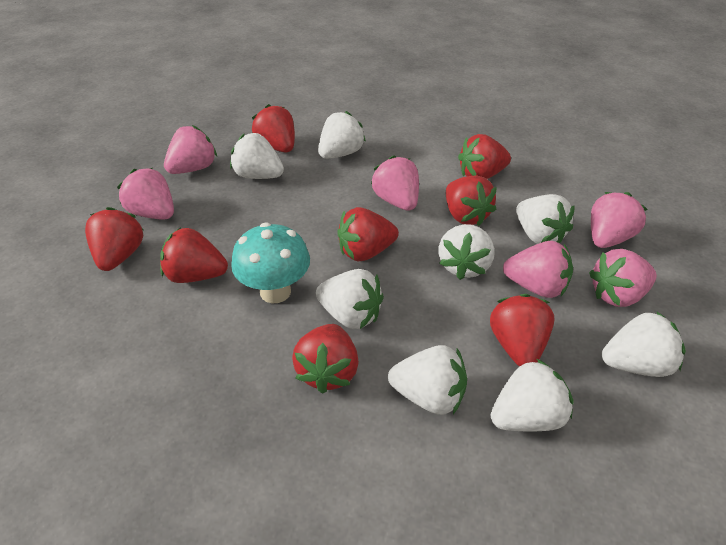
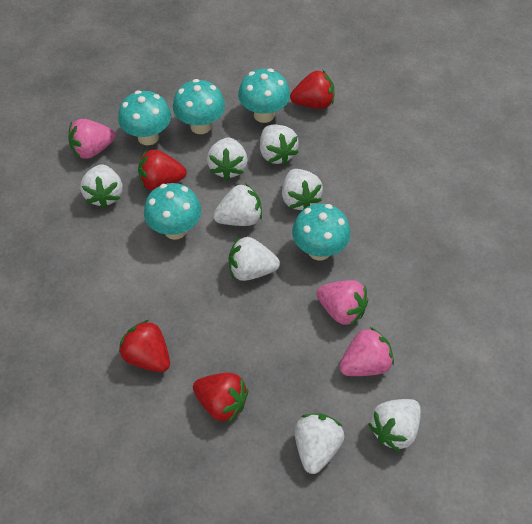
pink strawberry: [117,168,174,220] [164,125,217,174] [371,155,419,211] [503,241,573,298] [589,249,657,307] [591,192,648,248] = 6 -> [68,119,115,159] [316,280,368,327] [339,327,394,376] = 3
red strawberry: [85,207,143,271] [160,228,228,283] [252,104,295,152] [292,324,359,394] [337,207,399,261] [446,175,497,226] [458,134,511,179] [490,294,555,367] = 8 -> [119,320,170,372] [138,149,187,191] [193,373,248,423] [290,70,334,109] = 4
turquoise mushroom: [231,222,310,304] = 1 -> [118,90,171,145] [144,183,201,240] [173,79,225,134] [238,68,290,123] [292,204,351,261] = 5

